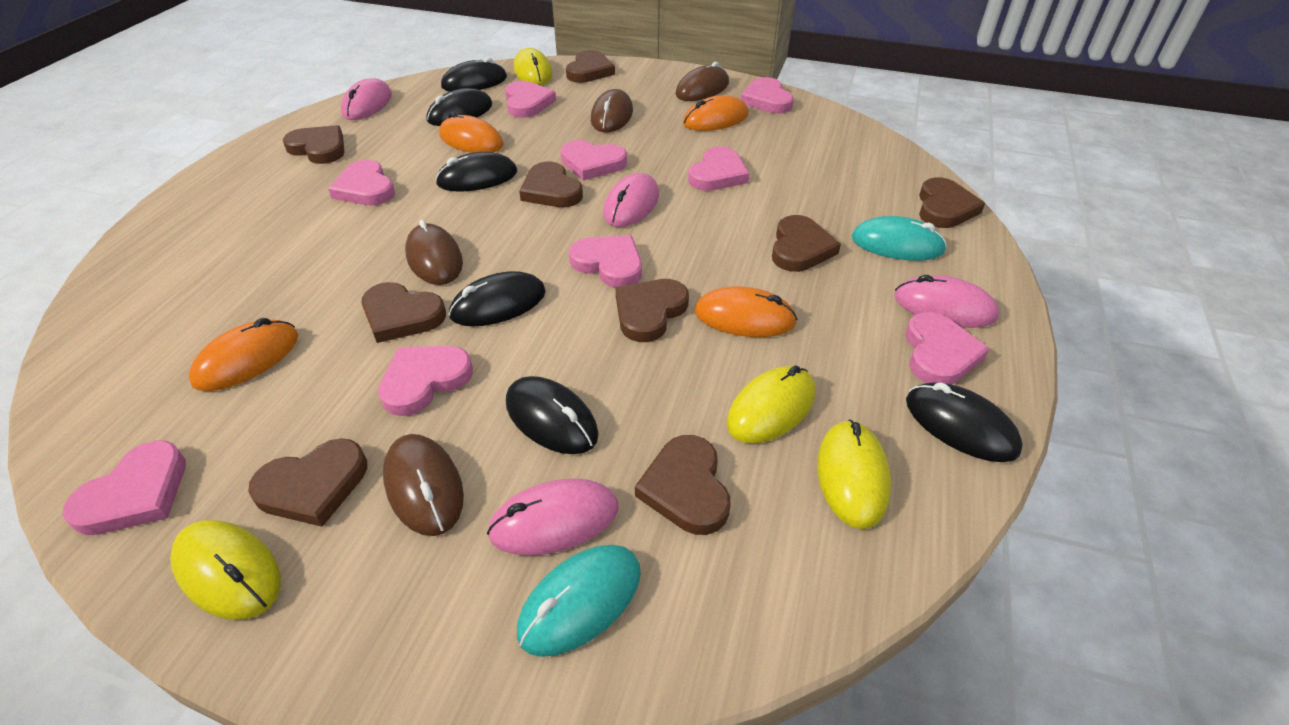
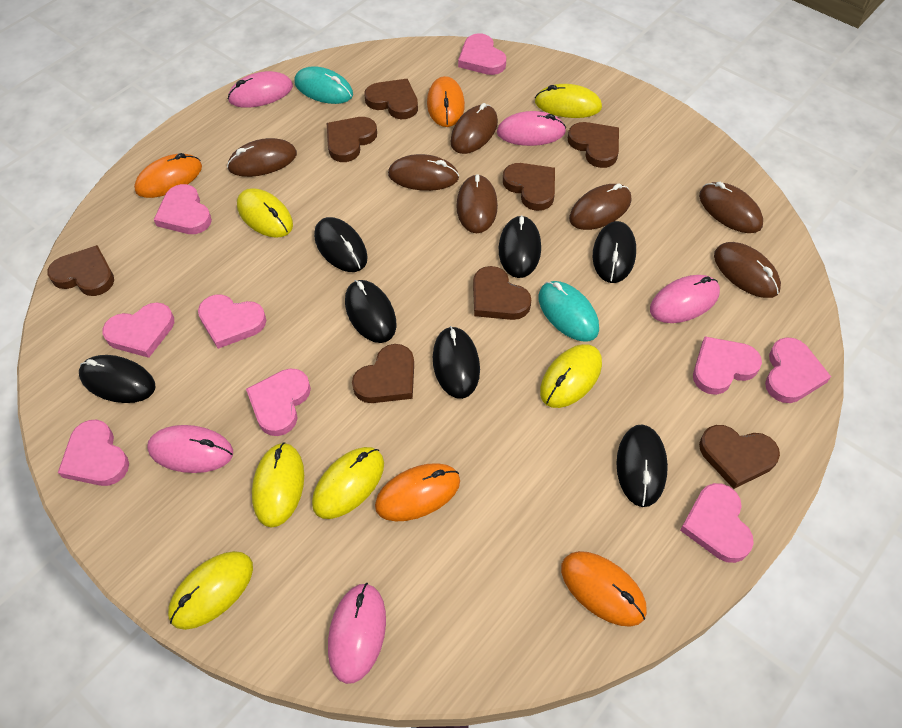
black mouse: [427,88,492,126] [435,152,517,192] [441,57,507,92] [449,271,546,327] [506,376,599,454] [906,382,1023,462] = 6 -> [79,355,156,403] [314,217,368,272] [345,280,396,343] [433,326,480,399] [499,215,541,278] [593,221,636,283] [616,424,668,507] = 7
brown heart: [248,438,367,527] [283,125,345,164] [361,282,446,343] [519,162,583,207] [566,50,615,83] [615,279,689,342] [635,435,730,535] [772,215,841,272] [919,177,985,228] = 9 -> [47,245,114,296] [327,117,377,162] [352,344,414,403] [364,79,418,119] [473,266,531,320] [503,163,555,211] [568,122,619,168] [699,425,780,489] = 8
brown mouse: [383,434,464,536] [405,220,463,285] [591,89,633,132] [675,62,729,101] = 4 -> [227,138,297,177] [388,154,459,191] [450,103,498,154] [456,174,498,233] [569,183,632,230] [699,182,763,233] [714,242,781,298] = 7
pink mouse: [341,78,392,120] [487,478,619,555] [603,173,659,227] [894,275,999,328] = 4 -> [147,425,233,473] [228,71,293,108] [328,583,386,684] [497,111,566,146] [650,275,720,323] = 5
yellow mouse: [170,520,281,620] [514,48,552,85] [726,366,815,443] [817,420,891,529] = 4 -> [168,551,253,630] [237,188,293,238] [252,442,304,527] [312,447,384,519] [535,84,602,118] [540,344,602,408] = 6

